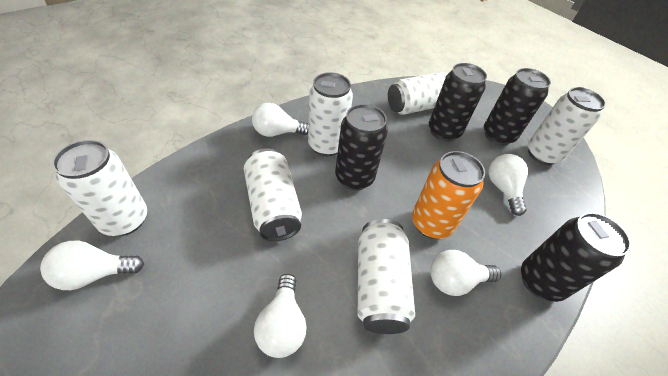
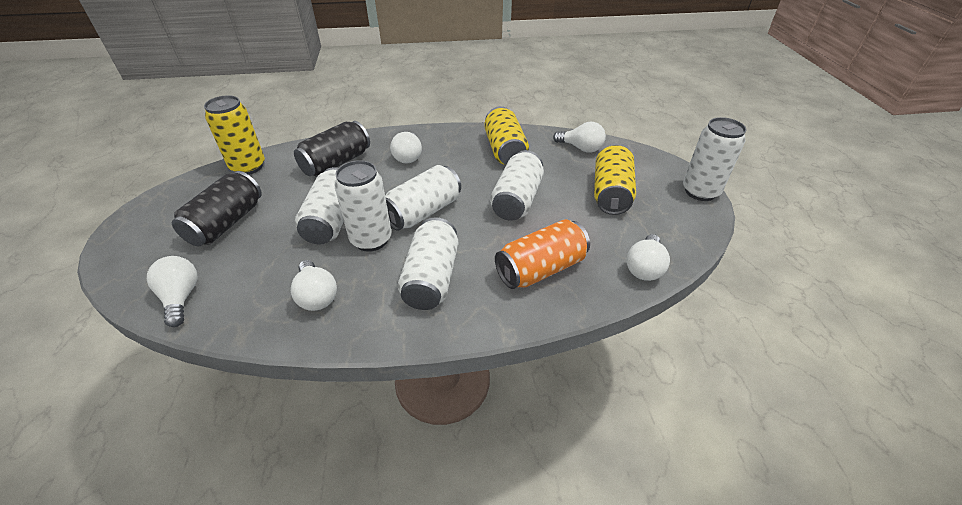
black can: [335,104,388,190] [429,63,487,142] [484,68,551,145] [521,212,631,302] = 4 -> [172,171,262,246] [294,121,370,177] = 2
yellow can: none = 0 -> [204,95,265,175] [484,106,529,165] [594,145,636,215] = 3

